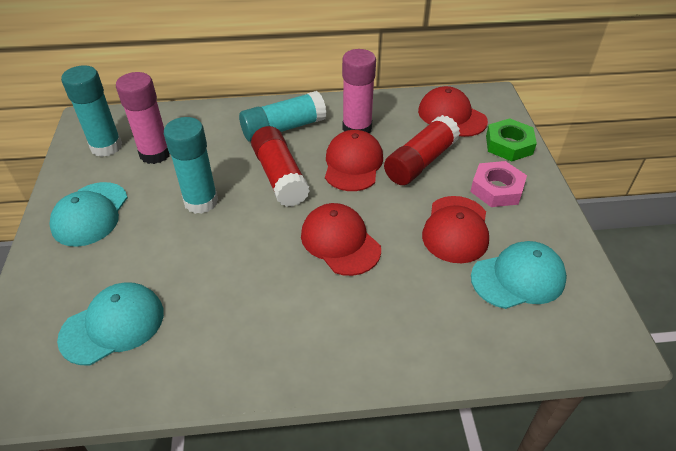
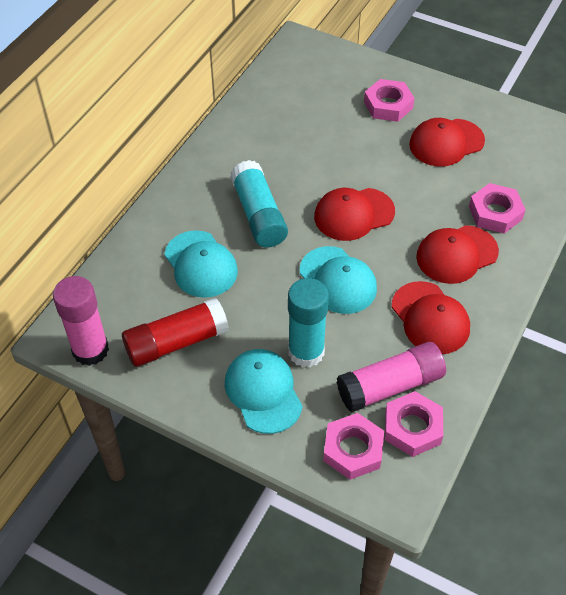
green nut: [486,118,537,161] = 1 -> none = 0
pink nut: [470,161,527,207] = 1 -> [323,413,384,480] [364,79,415,122] [385,391,443,457] [469,183,526,233] = 4
red glue stick: [251,126,310,207] [384,115,460,185] = 2 -> [122,297,229,367] = 1
turquoise glue stick: [61,65,122,157] [164,117,218,214] [239,91,326,142] = 3 -> [230,160,288,248] [288,278,329,367] = 2

